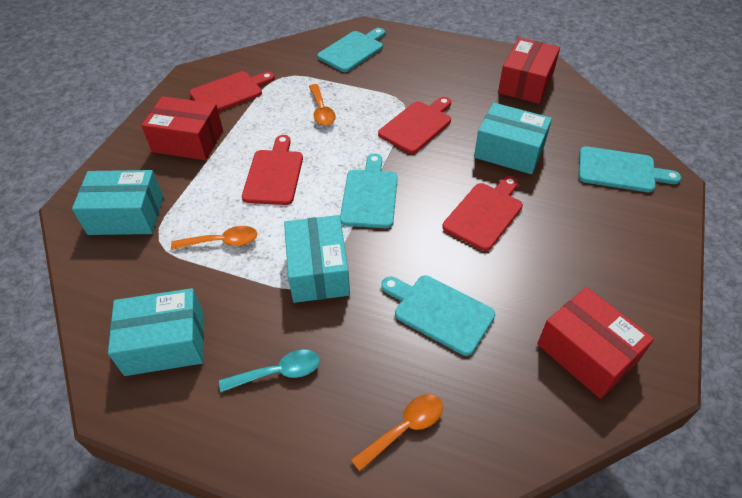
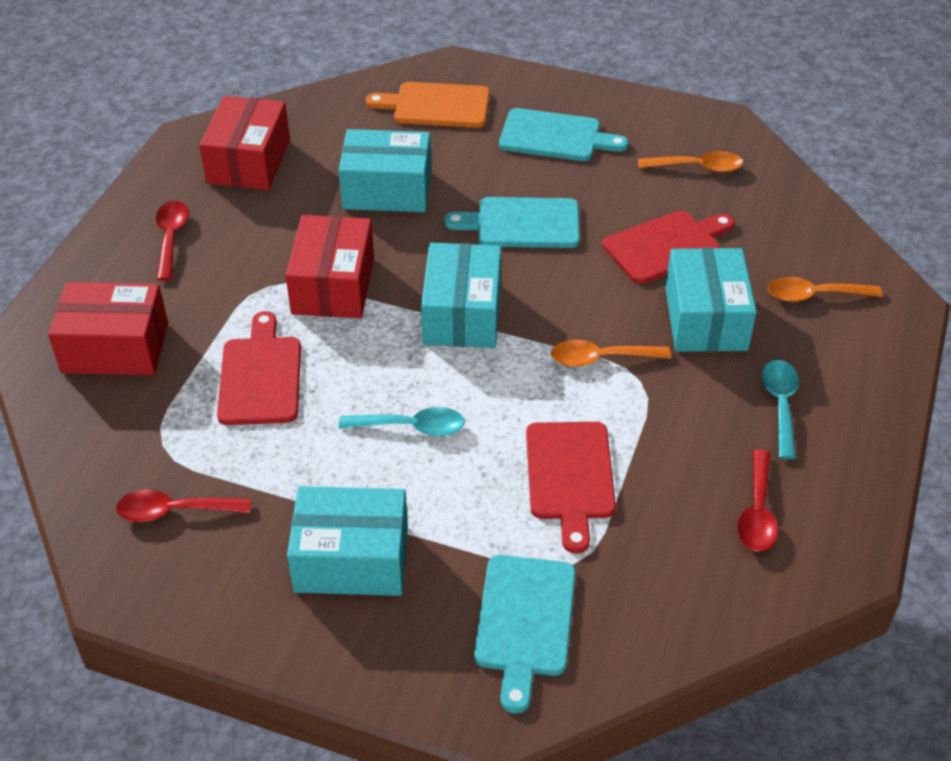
orange cutting board: none = 0 -> [366,82,490,128] = 1
red cutting board: [189,71,275,112] [242,135,303,205] [378,97,451,154] [442,176,523,251] = 4 -> [217,311,301,425] [526,422,616,554] [603,210,735,284] = 3
red spoon: none = 0 -> [116,489,251,522] [156,201,189,281] [737,450,778,551] = 3
turquoise cutting board: [317,28,385,72] [340,154,398,228] [381,275,495,356] [578,146,681,192] = 4 -> [444,197,580,248] [474,555,576,714] [499,108,629,161] = 3
turquoise spoon: [219,349,320,392] = 1 -> [339,407,465,436] [762,360,799,459] = 2

